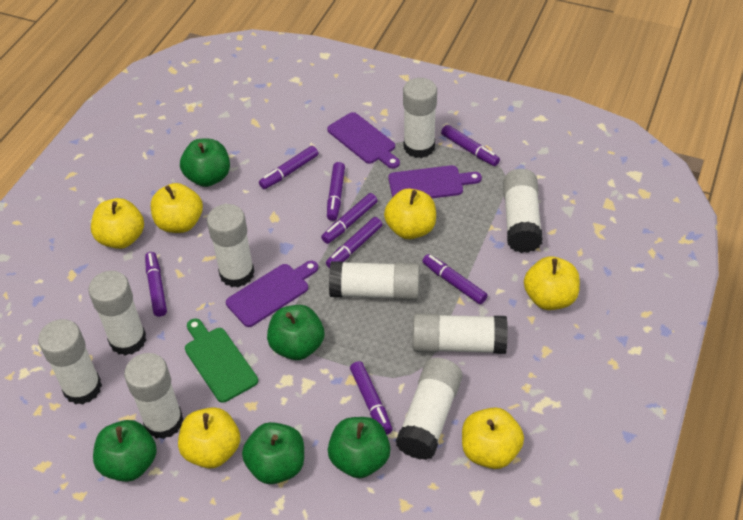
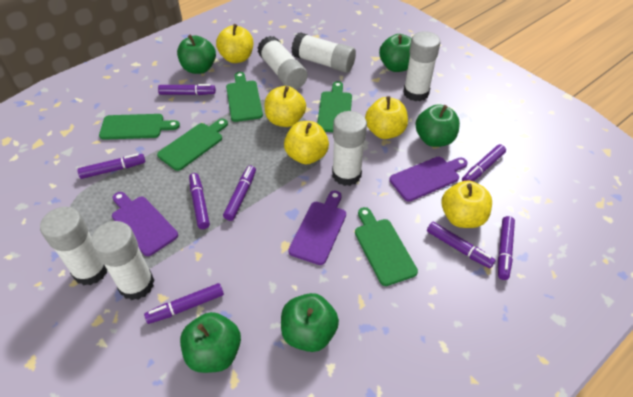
green cutting board: [185,319,258,403] = 1 -> [99,114,180,140] [157,119,228,171] [226,72,263,122] [317,81,352,132] [355,207,418,286] = 5
white glue stick: [38,319,102,405] [88,271,146,356] [124,353,183,439] [207,204,255,287] [329,261,420,300] [396,358,462,460] [403,78,437,158] [413,313,508,354] [503,169,543,253] = 9 -> [40,207,107,286] [91,221,154,300] [257,36,308,90] [292,32,356,73] [332,111,367,186] [403,31,441,101] = 6
yellow apple: [91,198,144,249] [151,183,203,233] [178,407,240,469] [384,188,436,239] [462,407,524,469] [524,256,580,310] = 6 -> [216,24,253,63] [265,86,306,127] [284,121,329,165] [365,96,408,139] [442,180,492,228] = 5

